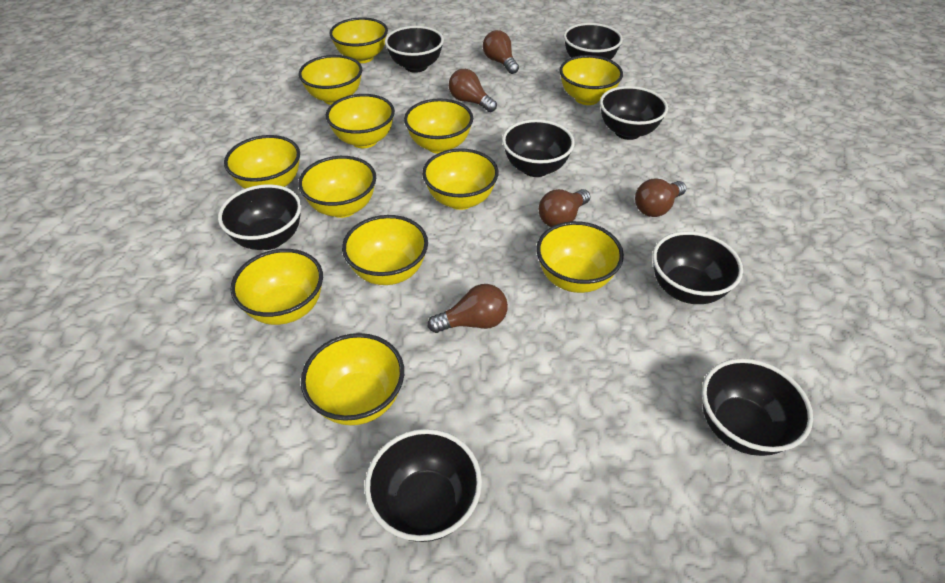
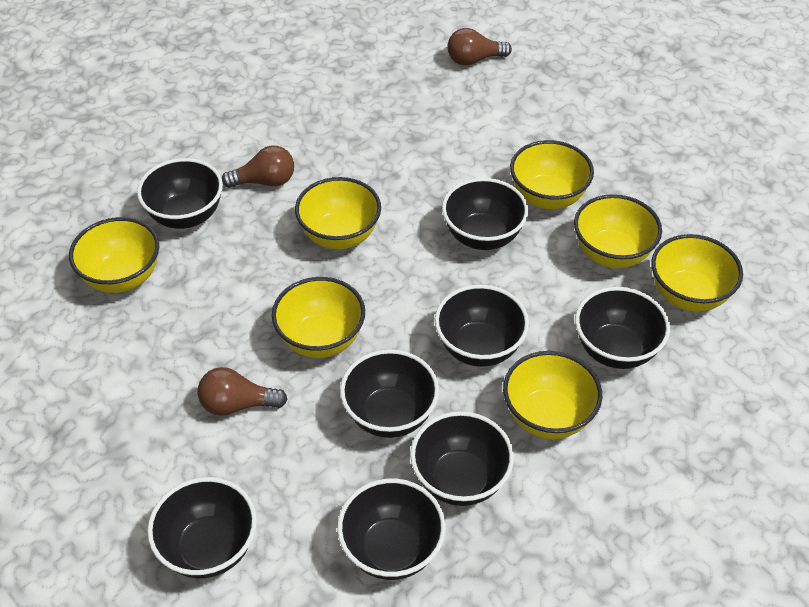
brown light bulb: [428,284,508,333] [449,69,497,112] [483,30,519,74] [539,189,590,227] [635,178,686,217] = 5 -> [198,367,288,416] [222,145,294,188] [447,28,512,66] = 3
yellow bowl: [224,135,300,189] [231,249,323,325] [298,156,376,218] [299,55,362,105] [301,333,404,425] [326,94,395,148] [330,17,388,63] [342,215,428,285] [404,98,473,154] [422,148,499,210] [536,221,624,293] [559,55,623,105] = 12 -> [69,217,159,293] [272,277,365,358] [295,177,381,249] [503,351,602,439] [510,140,594,209] [574,194,662,268] [651,234,743,312] = 7

